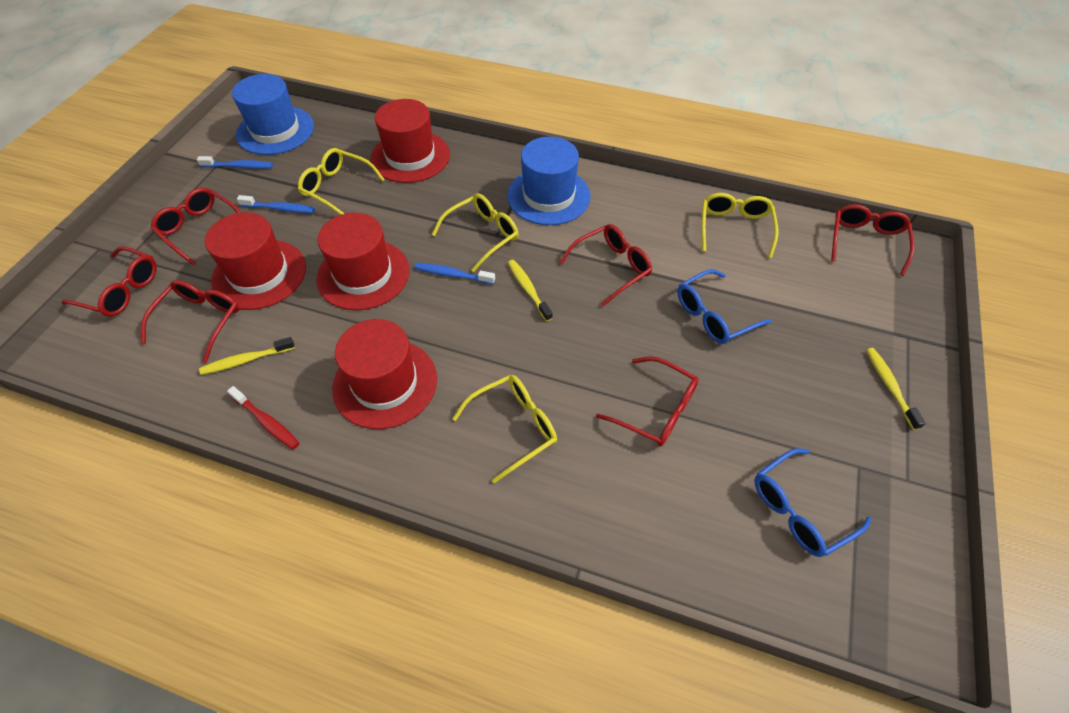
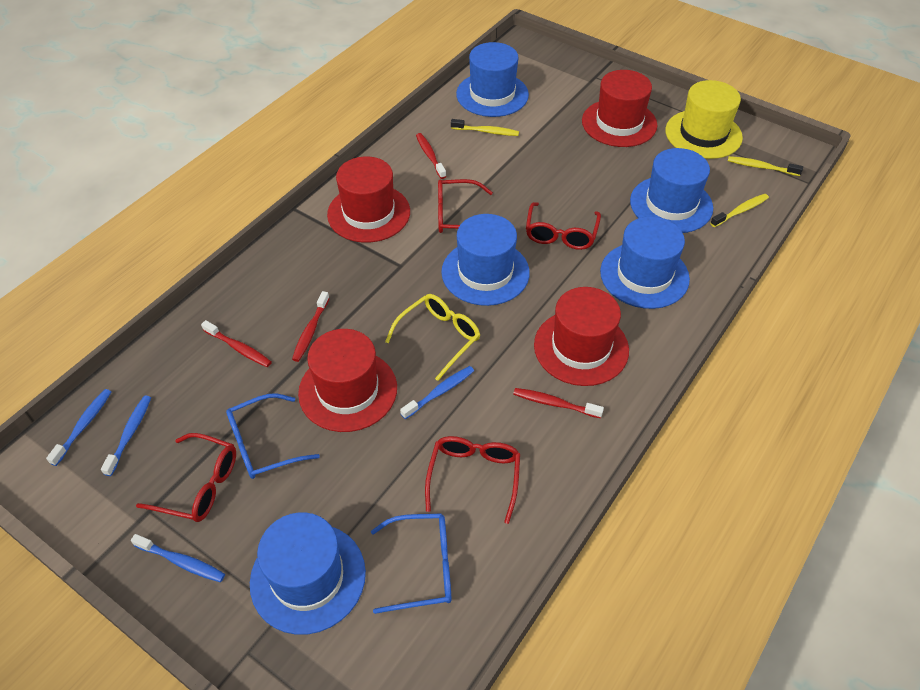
blue hat: [232,74,314,155] [507,137,590,225] = 2 -> [250,512,366,635] [441,214,530,306] [456,42,529,117] [600,217,690,309] [630,148,713,233] = 5
blue toothbrush: [197,156,273,169] [237,195,315,213] [414,263,495,285] = 3 -> [46,389,111,466] [101,396,151,476] [131,534,225,582] [400,366,474,419] = 4
red glasses: [61,246,157,317] [141,280,239,363] [151,188,241,265] [559,224,652,307] [596,356,699,447] [831,204,914,276] = 6 -> [136,433,236,522] [425,436,520,524] [438,179,493,233] [526,202,601,250] = 4
red toothbrush: [227,386,299,449] = 1 -> [201,320,272,367] [292,291,330,362] [416,133,446,179] [513,388,604,418] = 4
yellow glasses: [298,148,385,215] [432,193,519,272] [452,375,557,483] [702,193,779,258] = 4 -> [385,294,480,381] = 1
yellow hat: none = 0 -> [665,80,743,159] = 1

